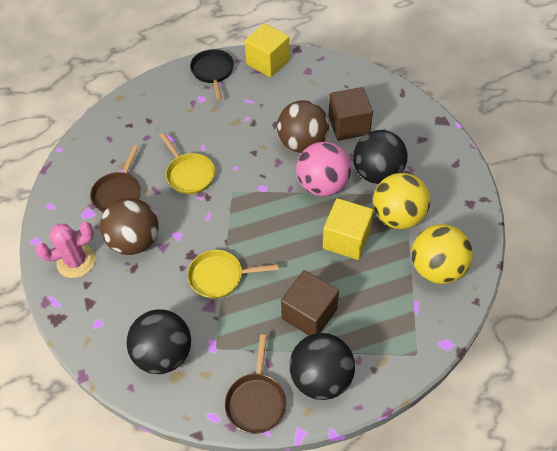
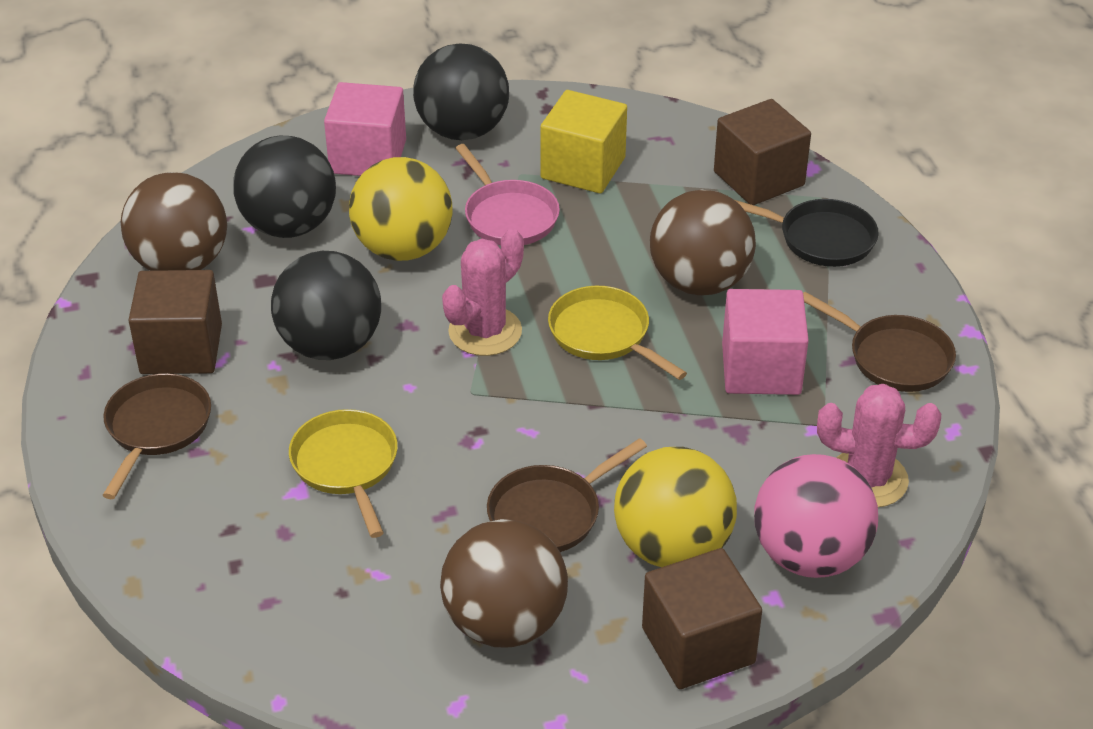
brown ball: [100,198,159,255] [277,100,329,153] = 2 -> [121,172,227,271] [440,519,568,647] [650,190,756,295] = 3
brown cube: [281,270,339,335] [328,87,373,141] = 2 -> [128,270,222,374] [642,548,762,689] [714,99,811,205] = 3
brown pan: [90,145,141,213] [225,334,286,434] = 2 -> [102,373,211,499] [487,438,647,552] [803,292,956,392] = 3
pink cactus: [35,222,96,278] = 1 -> [442,229,524,356] [817,384,941,507] = 2
pink cube: none = 0 -> [324,82,406,176] [722,289,809,395] = 2
pink pan: none = 0 -> [455,144,560,245] = 1
yellow cube: [244,23,290,77] [323,198,374,260] = 2 -> [540,90,627,193] = 1

